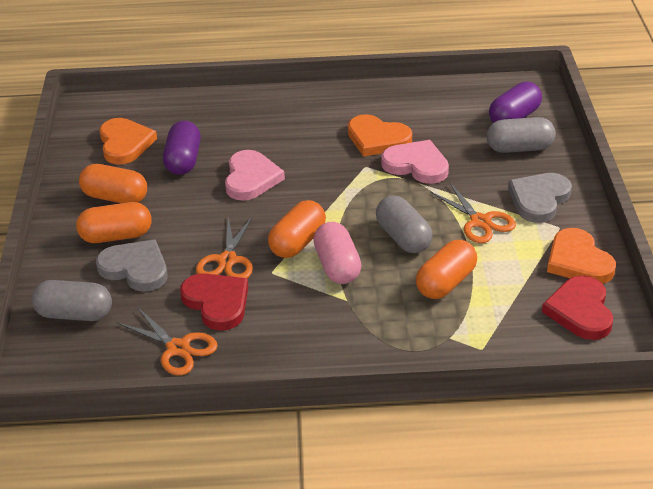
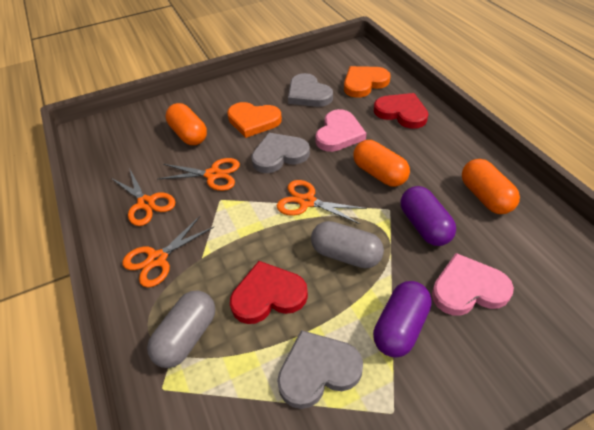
grey capsule: [32,280,112,321] [376,195,433,253] [487,117,556,153] = 3 -> [147,290,215,368] [311,221,384,269] = 2
grey heart: [96,240,167,292] [508,173,572,223] = 2 -> [251,133,310,173] [277,330,363,409] [288,73,333,107] = 3
orange capsule: [76,202,152,243] [79,164,147,203] [268,200,326,258] [416,240,477,299] = 4 -> [166,103,207,145] [353,140,410,187] [462,159,520,214] = 3
orange heart: [99,118,157,165] [348,114,412,157] [547,228,616,284] = 3 -> [227,102,282,138] [344,66,391,98] = 2
orange scissors: [117,307,218,376] [196,216,253,278] [430,183,516,243] = 3 -> [111,168,175,226] [122,216,214,287] [158,158,240,191] [277,180,367,224] = 4
pink capsule: [313,222,362,284] = 1 -> none = 0

